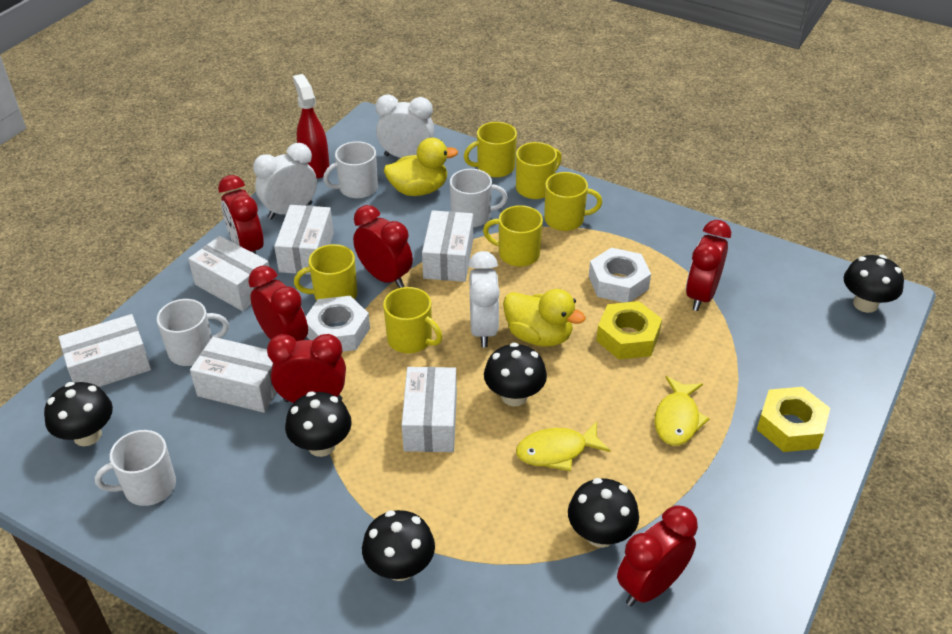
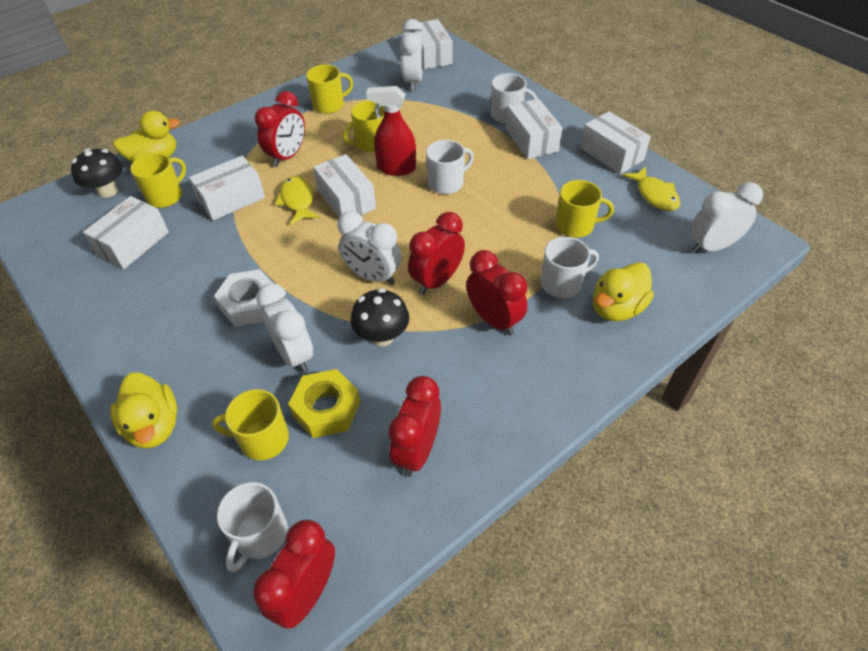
black mushroom: [44,382,113,446] [285,391,352,457] [362,510,435,581] [484,343,547,407] [568,478,639,548] [844,255,904,313] = 6 -> [71,148,123,198] [351,288,409,347] = 2
red clock: [218,175,264,254] [248,266,308,341] [267,334,346,403] [353,205,413,288] [617,506,698,606] [686,220,731,311] = 6 -> [253,520,335,629] [255,91,305,167] [388,376,441,477] [408,212,465,295] [466,250,527,336] = 5
white clock: [253,143,317,219] [376,95,434,158] [468,251,500,347] = 3 -> [256,283,313,373] [338,211,402,285] [400,19,423,91] [691,182,763,254] = 4
white nut: [306,296,370,352] [589,248,651,303] = 2 -> [214,269,274,327] = 1
yellow duck: [384,138,458,196] [503,289,586,347] = 2 -> [110,373,177,449] [113,111,180,163] [593,262,654,321] = 3
yellow mug: [294,244,357,301] [383,287,443,353] [464,122,517,177] [483,205,543,267] [516,142,562,199] [544,172,602,231] = 6 -> [130,153,186,208] [212,389,289,460] [306,65,353,114] [343,100,385,152] [555,180,614,238] = 5
yellow nut: [596,301,662,360] [757,387,830,452] = 2 -> [288,369,360,438] = 1

